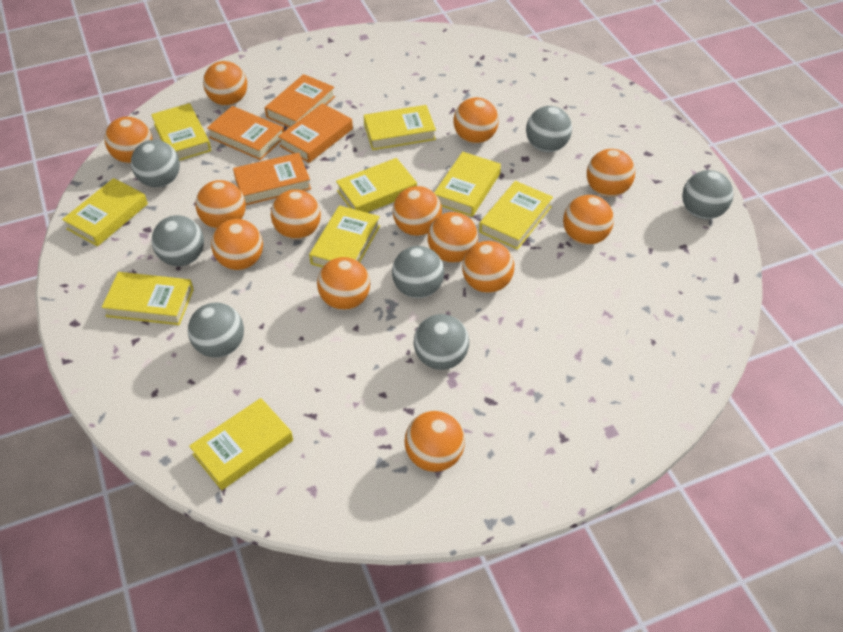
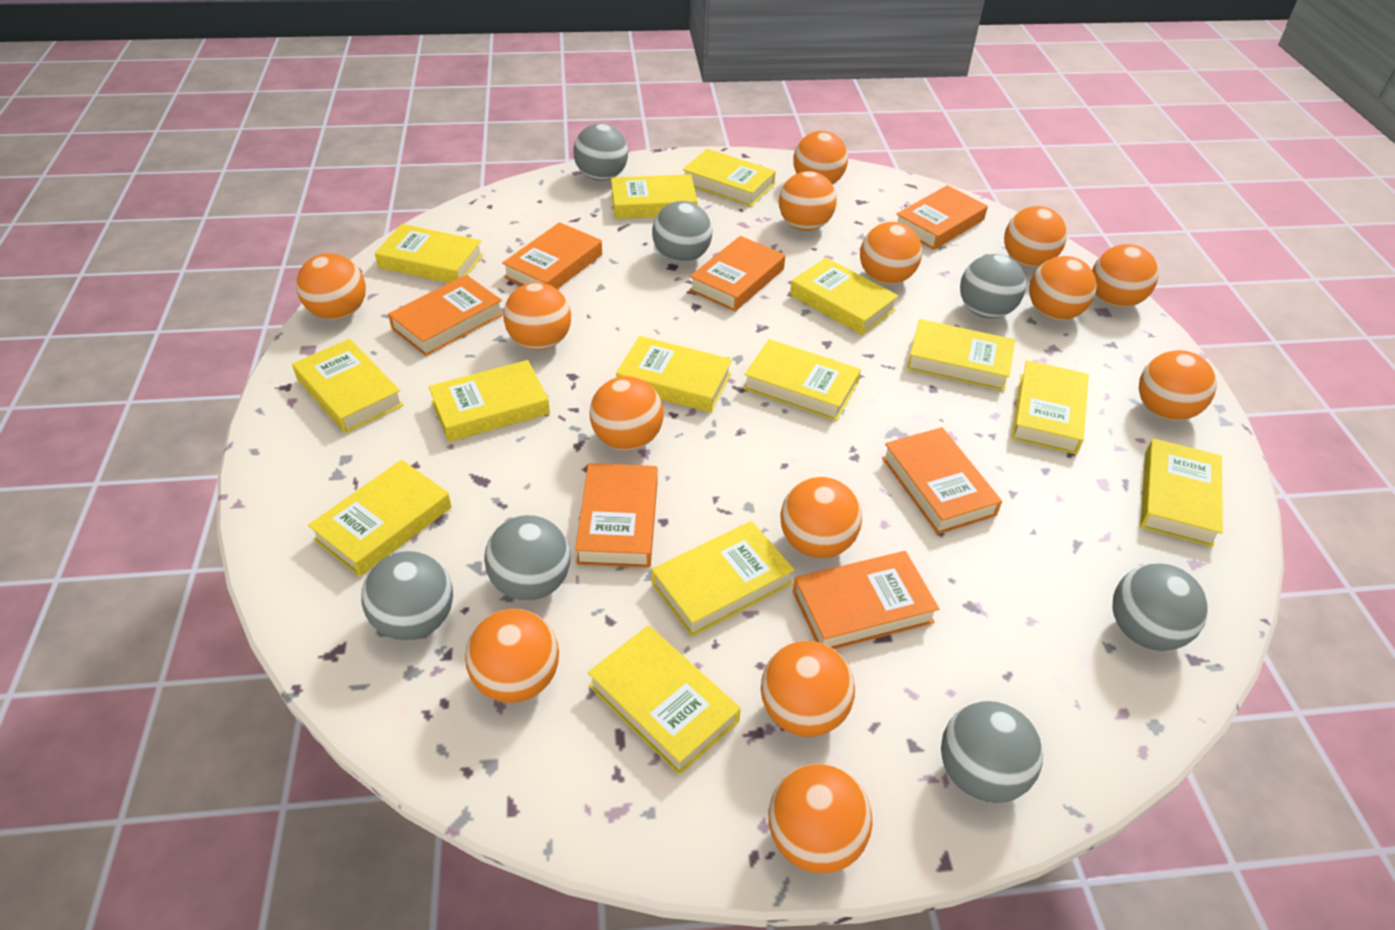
orange ball: [104,117,153,163] [195,180,246,229] [203,61,247,106] [211,219,263,270] [271,189,321,239] [317,257,370,310] [393,186,442,236] [405,411,465,472] [428,212,478,263] [453,97,499,144] [462,241,514,293] [563,195,614,245] [587,149,635,197] = 13 -> [296,253,366,320] [465,609,559,703] [503,282,571,350] [589,376,663,450] [761,641,855,737] [768,764,873,873] [779,171,837,231] [780,477,862,558] [793,131,848,185] [860,222,922,284] [1004,206,1067,267] [1029,256,1097,320] [1092,244,1159,307] [1139,350,1216,421] = 14
orange book: [207,106,284,160] [233,153,311,205] [265,74,335,128] [278,103,353,163] = 4 -> [388,275,503,356] [502,222,602,289] [575,463,658,568] [689,236,785,312] [793,551,939,649] [882,427,1002,534] [896,185,988,250] = 7
yellow book: [62,178,148,246] [102,272,194,325] [151,103,211,161] [189,398,293,490] [309,205,380,267] [336,158,417,213] [364,105,436,150] [434,152,501,217] [479,181,553,250] = 9 -> [292,339,404,433] [308,460,452,577] [375,224,483,283] [428,360,550,442] [588,625,741,775] [611,174,697,219] [616,336,732,413] [652,521,794,637] [683,149,776,207] [743,339,861,421] [790,258,898,335] [907,319,1015,391] [1011,360,1089,454] [1140,438,1223,547] = 14

